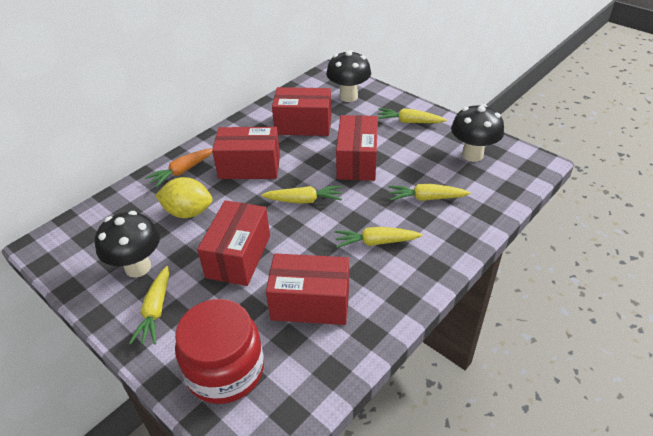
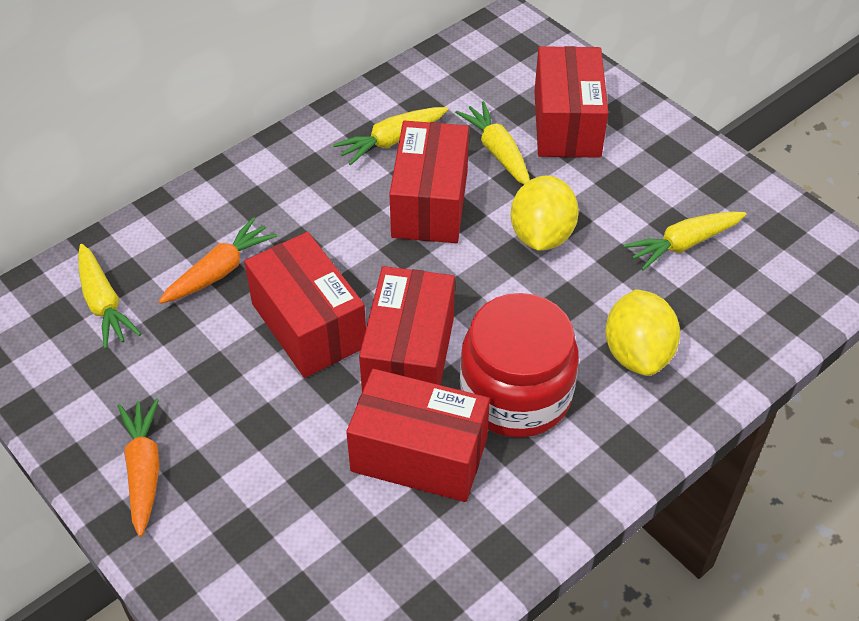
black mushroom: [95,211,160,277] [326,50,371,102] [451,104,504,162] = 3 -> none = 0
orange carrot: [145,148,213,187] = 1 -> [118,398,160,537] [159,217,277,304] = 2
yellow carrot: [129,266,169,345] [261,185,342,204] [335,227,423,248] [377,108,447,123] [389,184,471,201] = 5 -> [78,244,141,349] [333,107,448,166] [455,101,530,185] [623,211,746,270] = 4
yellow lemon: [155,177,212,218] = 1 -> [511,176,579,251] [605,289,680,376] = 2

